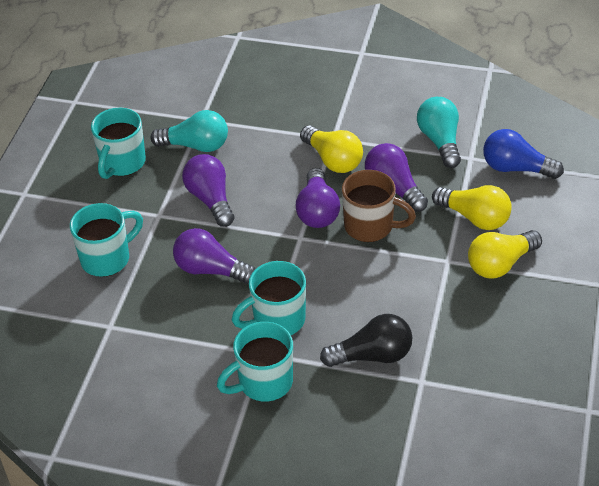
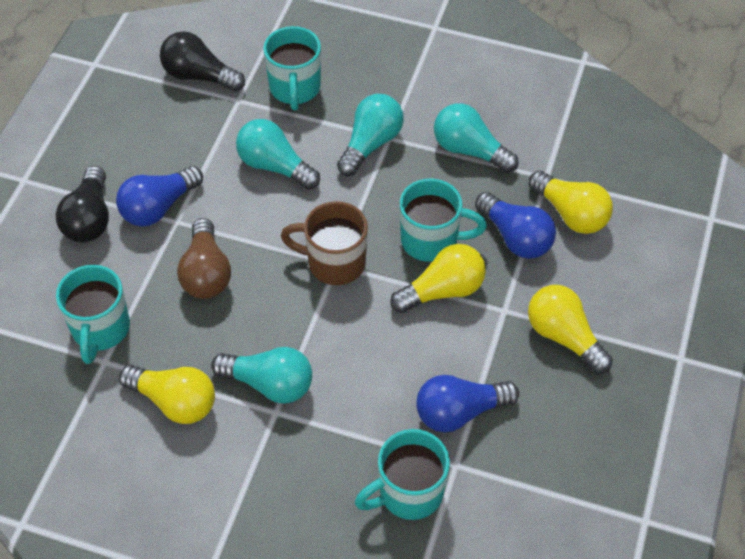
black light bulb: [320,314,412,367] = 1 -> [55,166,109,242] [160,31,245,91] = 2
blue light bulb: [483,129,564,179] = 1 -> [116,166,203,226] [416,375,519,432] [475,192,556,259] = 3
brown light bulb: none = 0 -> [177,218,231,299] = 1
purple light bulb: [173,228,255,284] [182,154,234,227] [295,168,340,228] [365,143,428,212] = 4 -> none = 0
turquoise light bulb: [150,110,228,152] [417,97,461,168] = 2 -> [211,347,312,404] [236,119,320,189] [337,94,404,176] [434,103,519,173] = 4
yellow light bulb: [300,126,363,173] [432,185,512,230] [468,230,542,279] = 3 -> [119,365,215,424] [390,244,486,313] [528,285,613,374] [529,171,613,234] = 4

